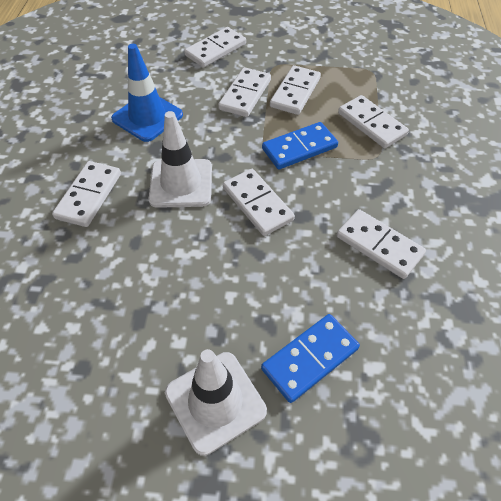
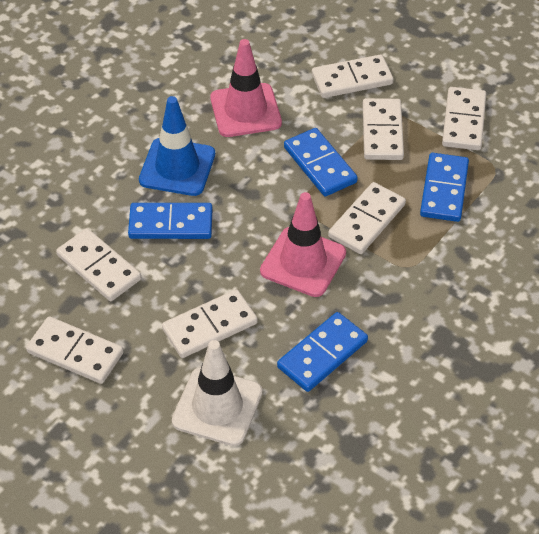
blue domino: [261,314,360,403] [262,122,338,169] = 2 -> [128,203,212,239] [277,312,368,392] [284,128,358,196] [420,153,469,222] = 4
pink traffic cone: none = 0 -> [210,39,282,137] [260,192,346,297] = 2
white traffic cone: [149,111,212,208] [165,349,267,456] = 2 -> [172,340,263,446] = 1

